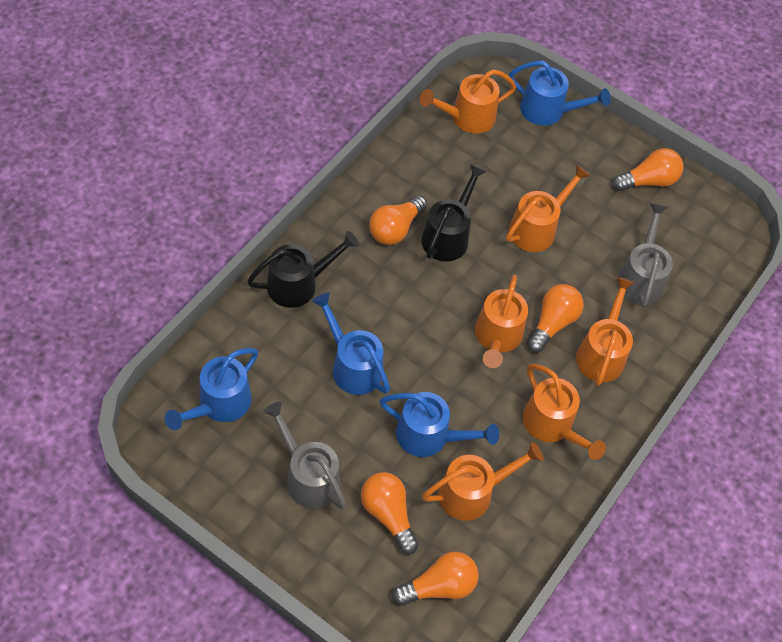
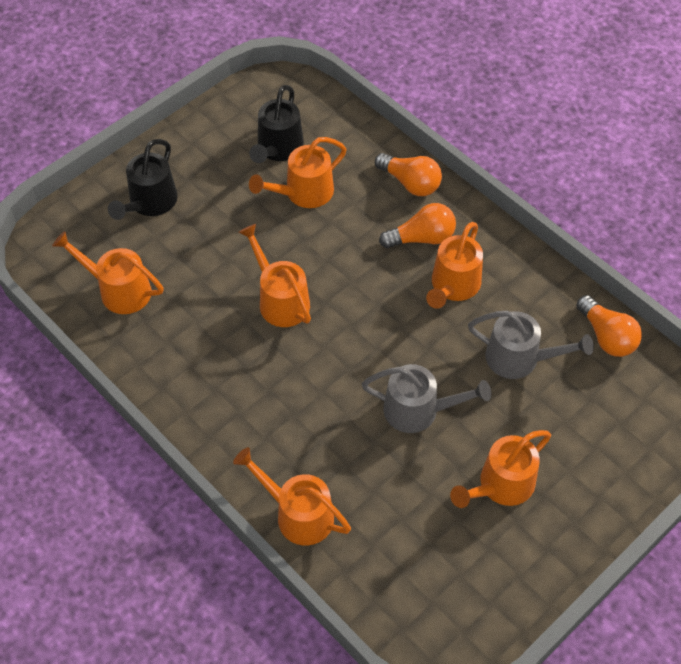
blue watering can: [165,348,258,430] [312,292,390,395] [380,392,499,457] [509,61,611,126] = 4 -> none = 0
orange light bulb: [361,472,418,554] [369,195,427,245] [392,552,479,606] [527,284,584,353] [613,148,683,191] = 5 -> [375,153,442,196] [379,203,456,248] [576,295,642,357] = 3

